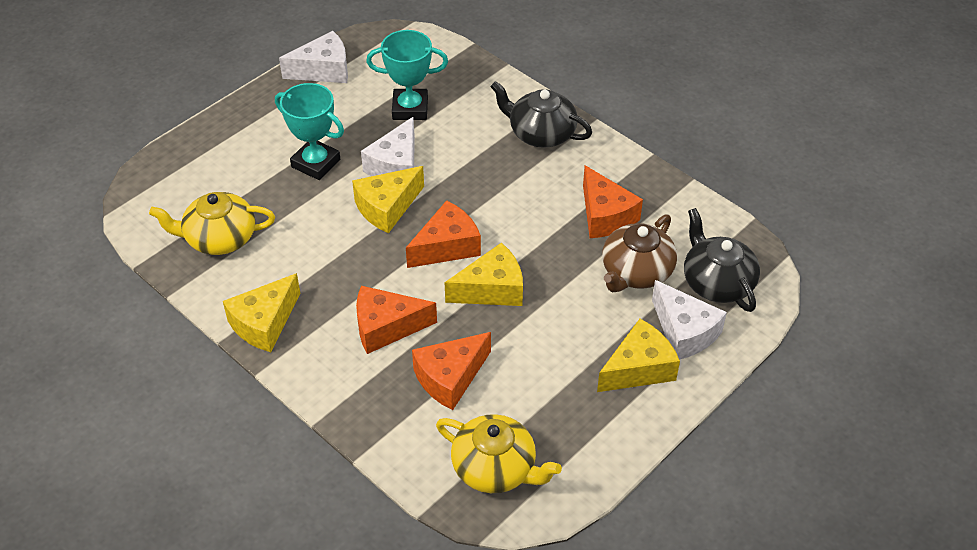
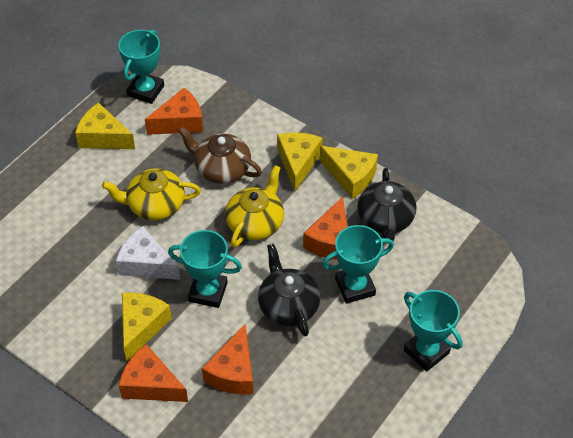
turquoise trophy: [275,83,344,180] [366,30,448,120] = 2 -> [118,30,164,104] [168,230,242,308] [322,225,394,304] [404,290,463,372] = 4
white cheese: [279,31,348,83] [361,117,415,176] [652,280,727,360] = 3 -> [116,226,180,280] = 1

